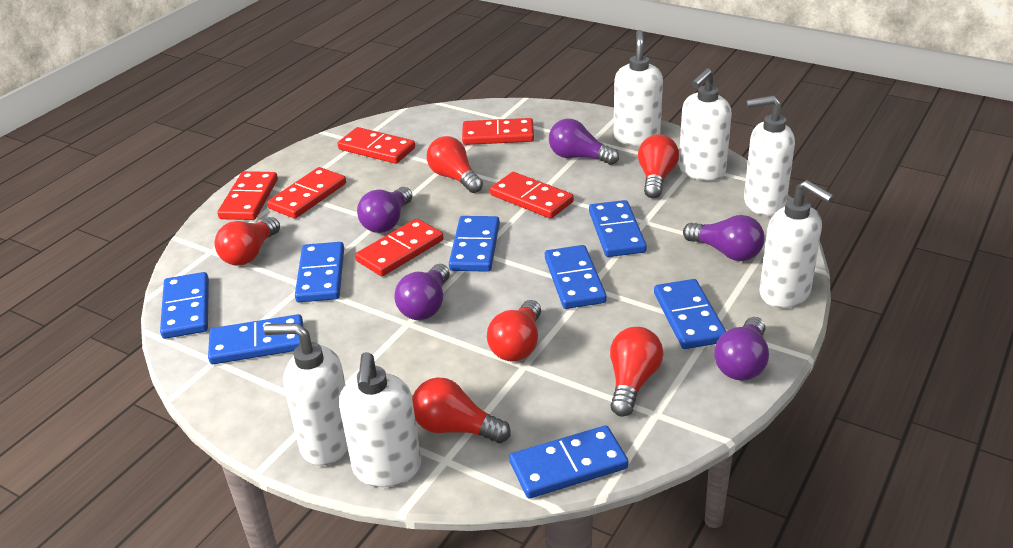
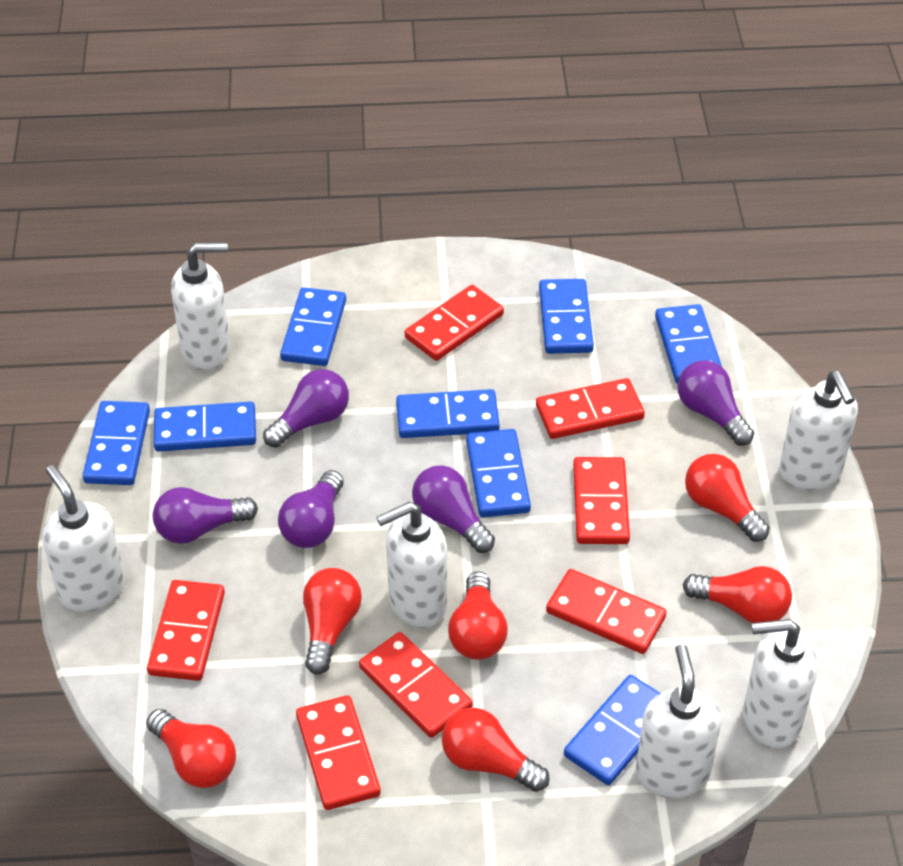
red domino: [217,171,278,220] [267,167,346,219] [338,127,415,164] [355,219,443,276] [462,118,534,145] [490,172,574,219] = 6 -> [147,580,225,681] [296,695,381,810] [359,632,472,738] [405,285,504,361] [536,378,645,439] [546,569,667,654] [573,457,630,544] = 7

